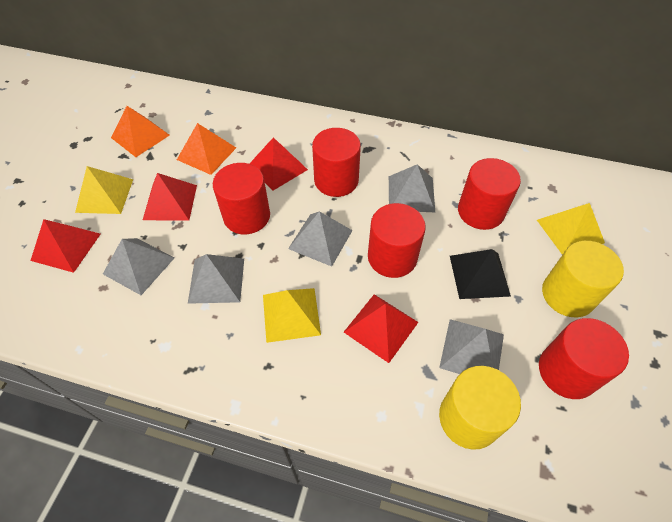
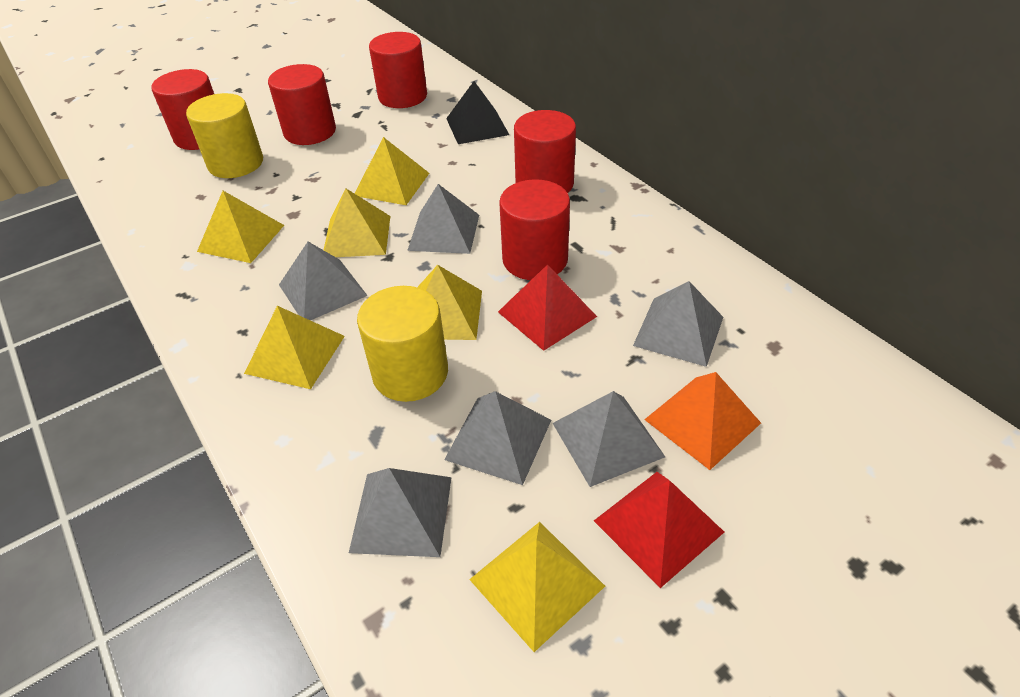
grey pyramid: [103,238,174,295] [188,254,244,304] [288,211,353,266] [389,164,435,212] [439,319,504,374] = 5 -> [279,242,368,321] [349,468,452,557] [407,184,479,254] [444,391,551,485] [553,391,665,487] [633,281,723,367] = 6
orange pyramid: [111,106,170,157] [177,123,236,175] = 2 -> [644,372,761,470] = 1
red pyramid: [31,219,101,273] [143,173,197,221] [249,137,308,191] [344,294,418,363] = 4 -> [498,264,597,351] [594,472,724,588] = 2
yellow pyramid: [75,166,133,214] [263,288,321,343] [537,203,605,255] = 3 -> [197,191,284,263] [244,306,345,389] [324,188,390,257] [354,137,429,205] [417,265,482,340] [469,522,605,652] = 6

